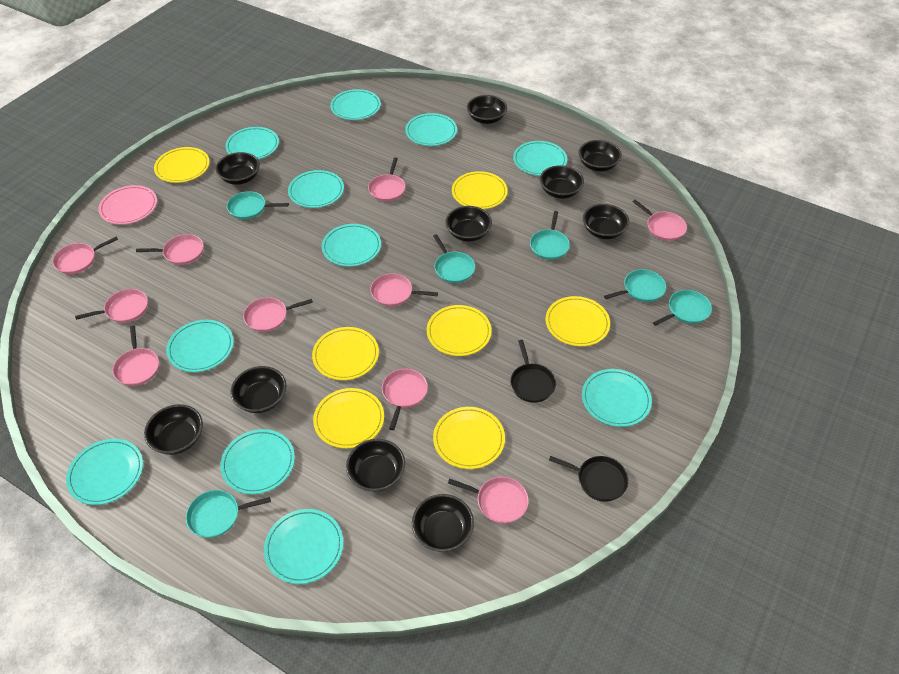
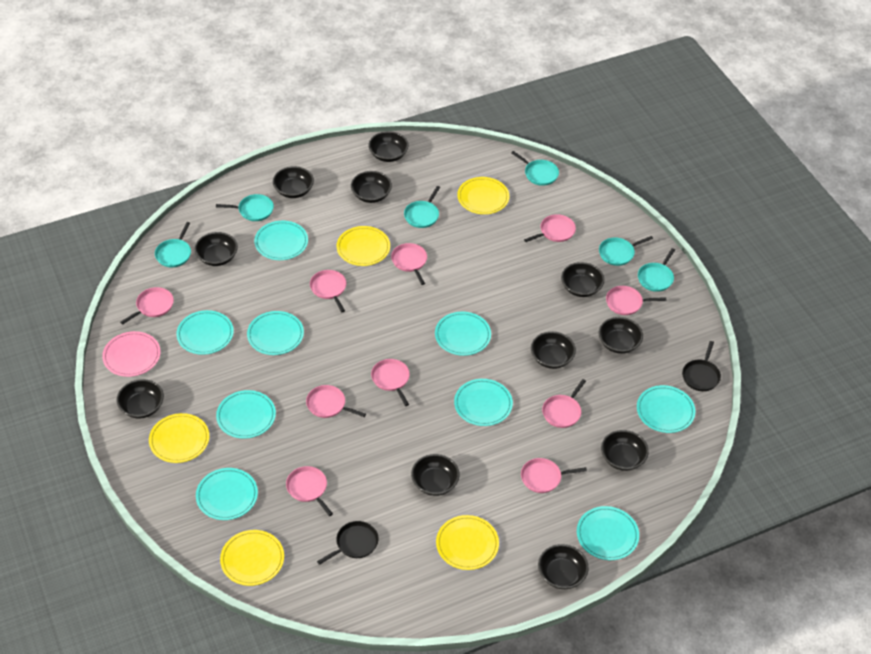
black bowl: [144,404,203,455] [215,152,260,185] [231,366,286,413] [346,439,405,492] [412,494,474,552] [445,206,492,242] [467,95,507,124] [540,165,584,199] [578,140,622,172] [583,204,629,239] = 10 -> [117,379,164,419] [195,232,238,266] [273,166,314,198] [351,171,392,203] [368,131,409,162] [411,454,460,496] [531,331,576,369] [538,544,589,589] [561,262,604,297] [598,317,643,354] [601,430,649,471] = 11
turquoise plate: [66,439,143,505] [166,320,234,372] [220,429,295,494] [225,127,279,159] [264,509,343,584] [288,170,344,208] [322,224,381,267] [330,89,381,120] [405,113,457,146] [513,141,567,176] [582,369,652,427] = 11 -> [176,310,234,355] [196,468,258,520] [216,390,276,439] [247,311,304,355] [254,221,308,260] [435,312,491,356] [454,379,513,426] [577,506,639,560] [637,385,695,433] = 9
yellow plate: [154,147,210,183] [312,327,379,380] [313,388,384,448] [427,305,492,356] [433,407,505,469] [452,171,508,209] [546,296,610,346] = 7 -> [149,413,209,463] [220,530,284,586] [337,226,390,266] [436,515,499,570] [457,177,509,214] = 5

